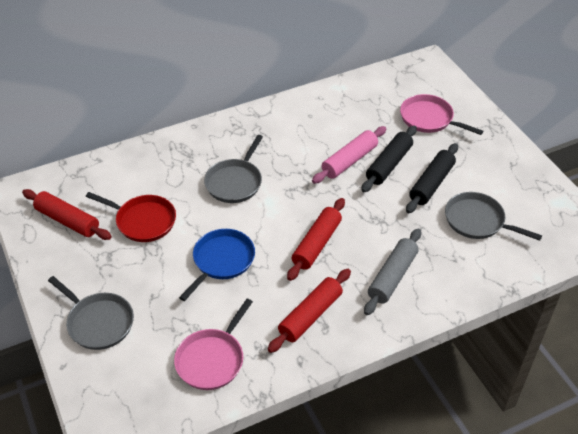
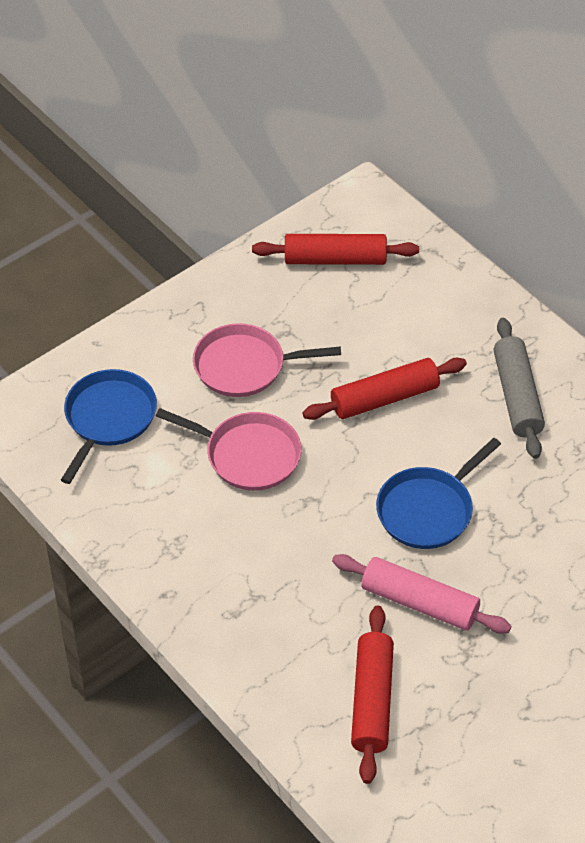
black rolling pin: [361,126,417,192] [406,143,458,213] = 2 -> none = 0
blue pan: [179,229,255,301] = 1 -> [61,369,157,484] [376,438,501,549] = 2
grey pan: [48,276,134,350] [204,135,263,203] [445,192,542,241] = 3 -> none = 0
red pan: [86,192,176,242] = 1 -> none = 0

